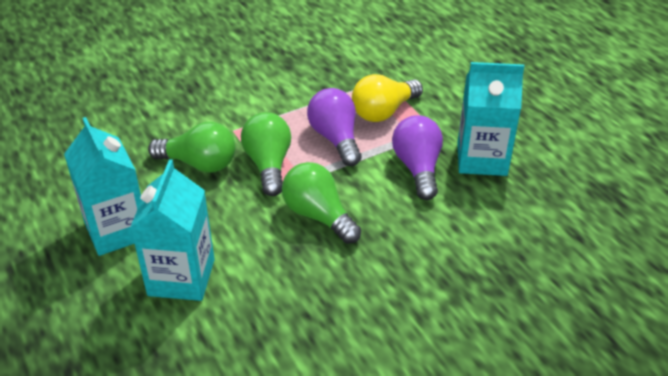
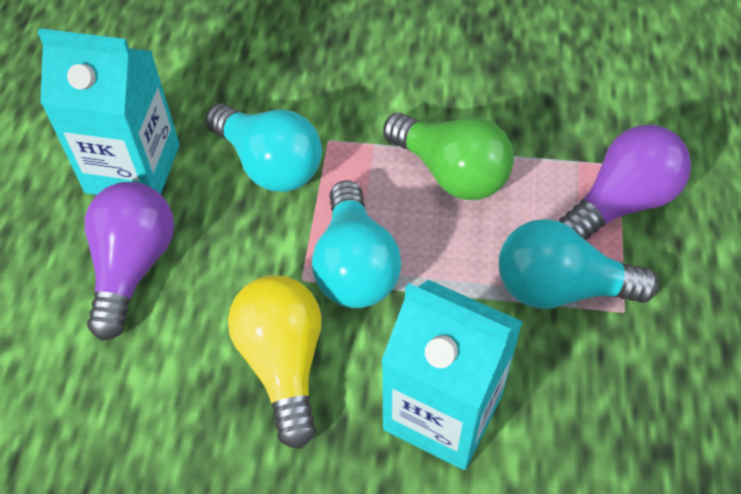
green light bulb: [148,122,236,173] [241,112,291,196] [282,162,361,244] = 3 -> [383,113,514,200] = 1
turquoise carton: [64,117,141,256] [130,159,215,301] [457,62,524,176] = 3 -> [38,28,180,195] [381,280,523,470] = 2
turquoise light bulb: none = 0 -> [205,103,322,192] [312,180,402,308] [499,219,659,309] = 3

